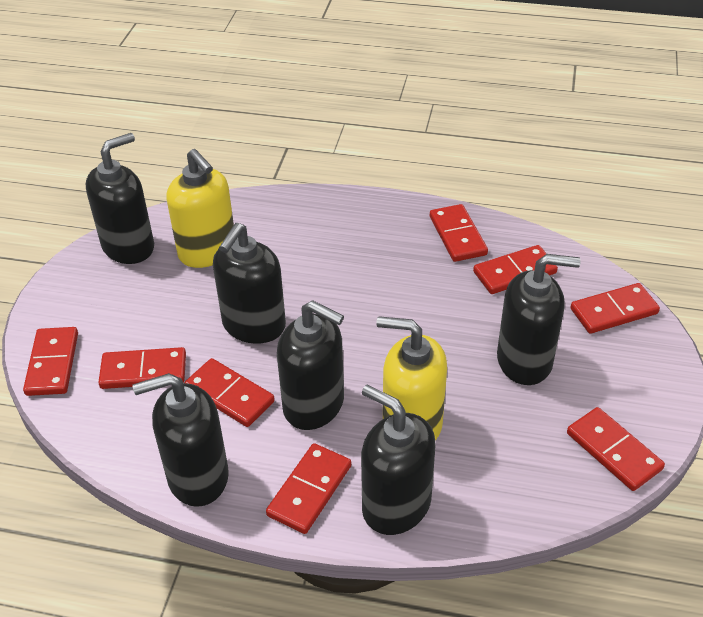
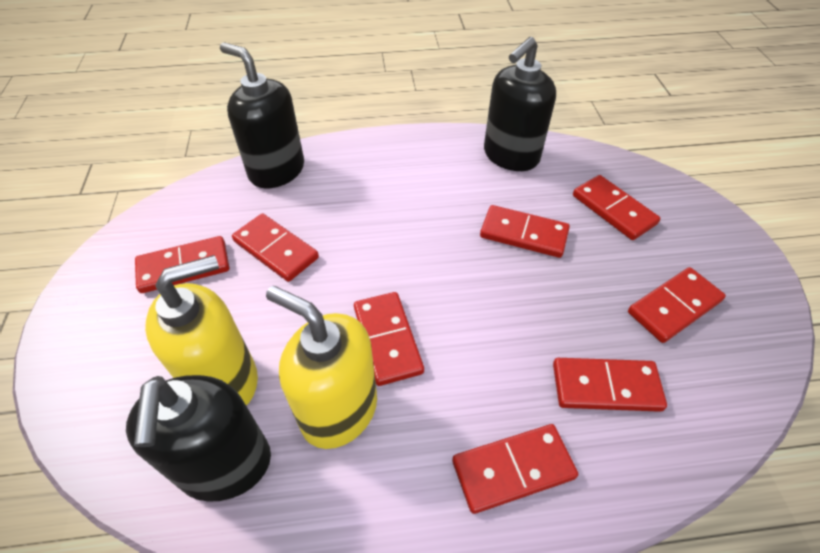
black soap dispenser: [86,133,154,264] [133,373,229,507] [213,223,286,344] [277,300,344,430] [361,385,436,535] [497,254,581,385] = 6 -> [126,375,271,502] [220,42,304,188] [484,37,556,171] = 3

